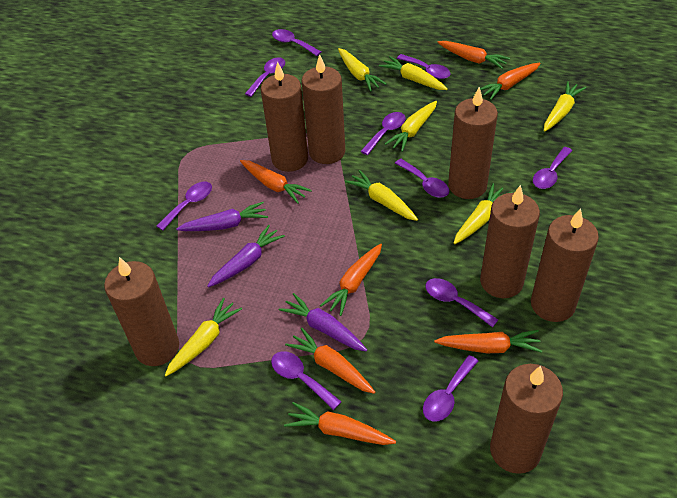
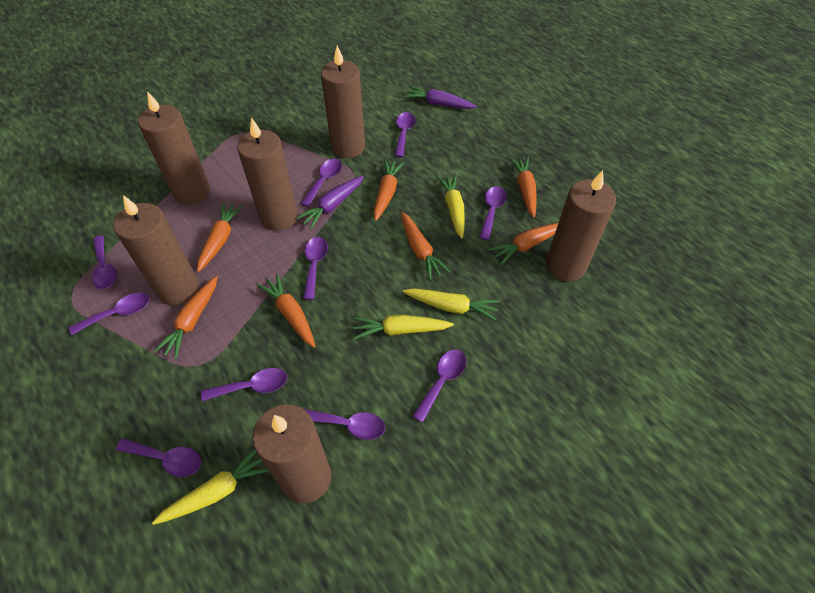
brown candle: [104,257,179,366] [261,61,308,172] [302,54,345,164] [448,87,498,199] [480,185,540,298] [490,364,563,474] [531,208,599,322] = 7 -> [114,195,199,306] [138,91,210,205] [237,117,298,231] [252,404,331,503] [321,46,365,158] [546,170,616,282] = 6
purple carrot: [176,202,268,231] [207,225,285,287] [279,293,367,351] = 3 -> [296,176,364,229] [404,86,477,109] = 2
yellow carrot: [165,298,242,376] [338,48,387,92] [345,170,418,221] [379,56,448,90] [385,101,437,152] [454,183,513,244] [544,81,586,132] = 7 -> [152,449,269,525] [354,315,454,339] [403,288,500,321] [436,174,465,239] = 4

